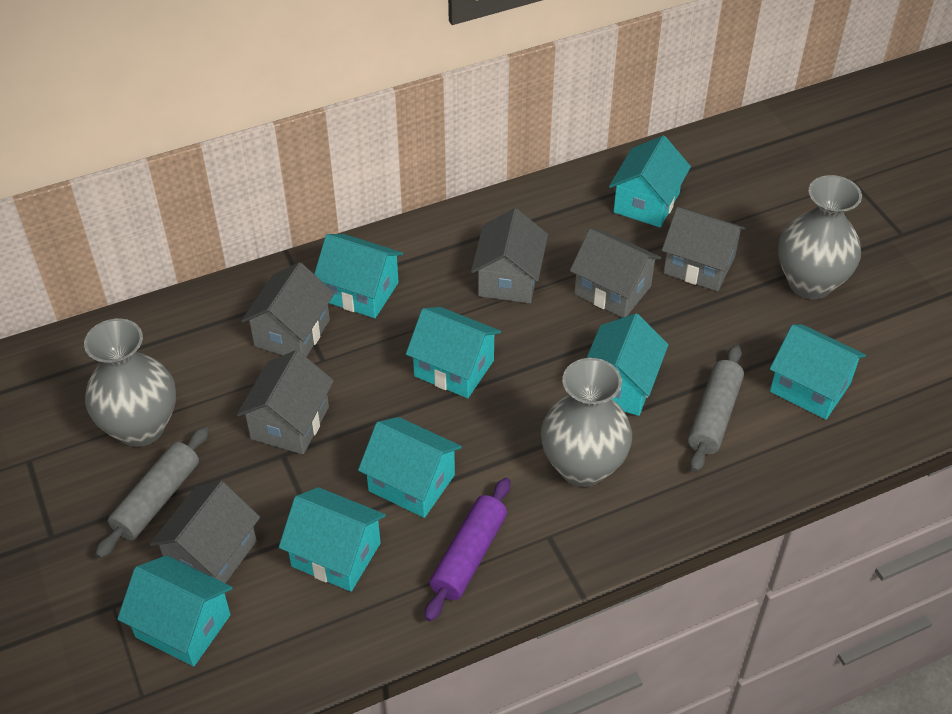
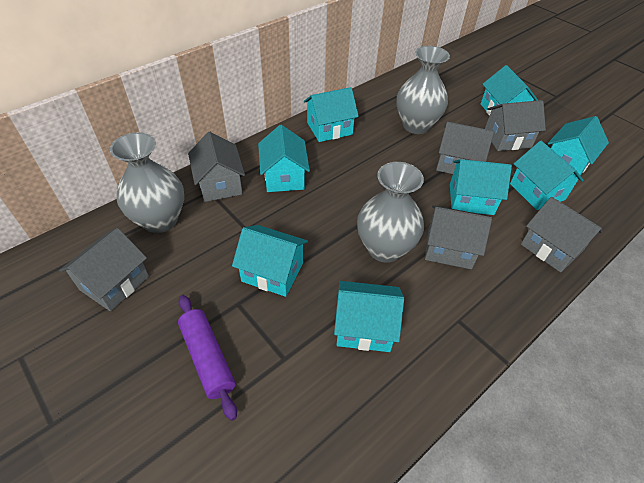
grey rolling pin: [95,427,209,558] [688,345,744,472] = 2 -> none = 0

